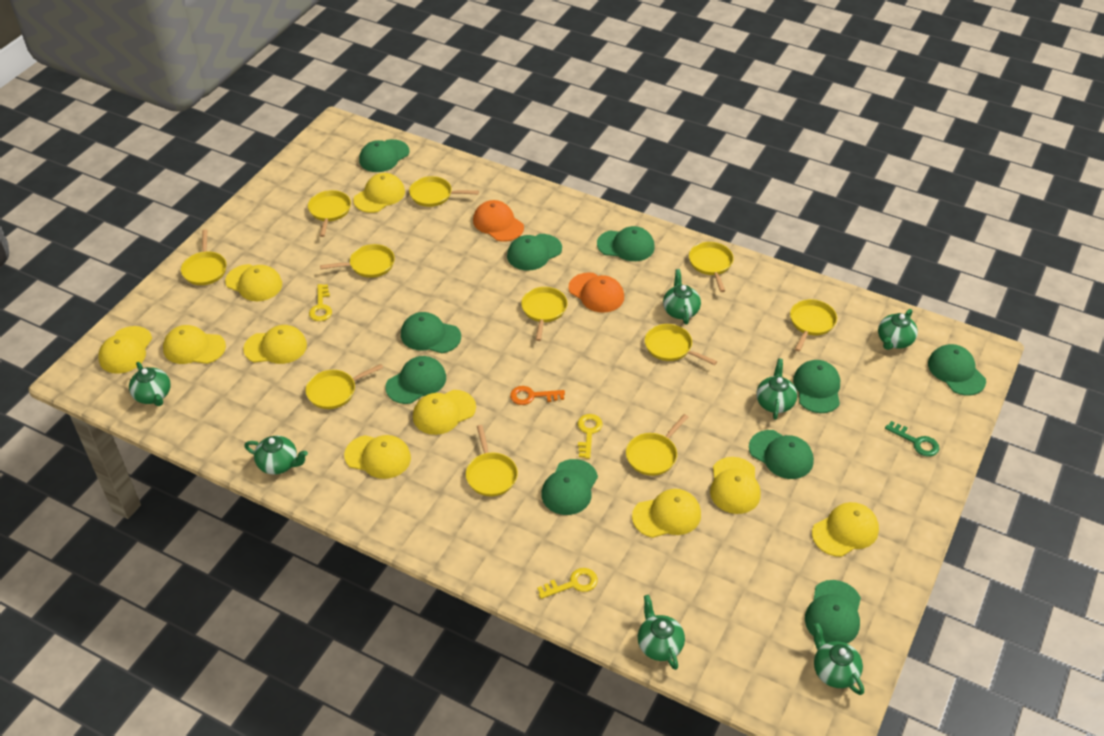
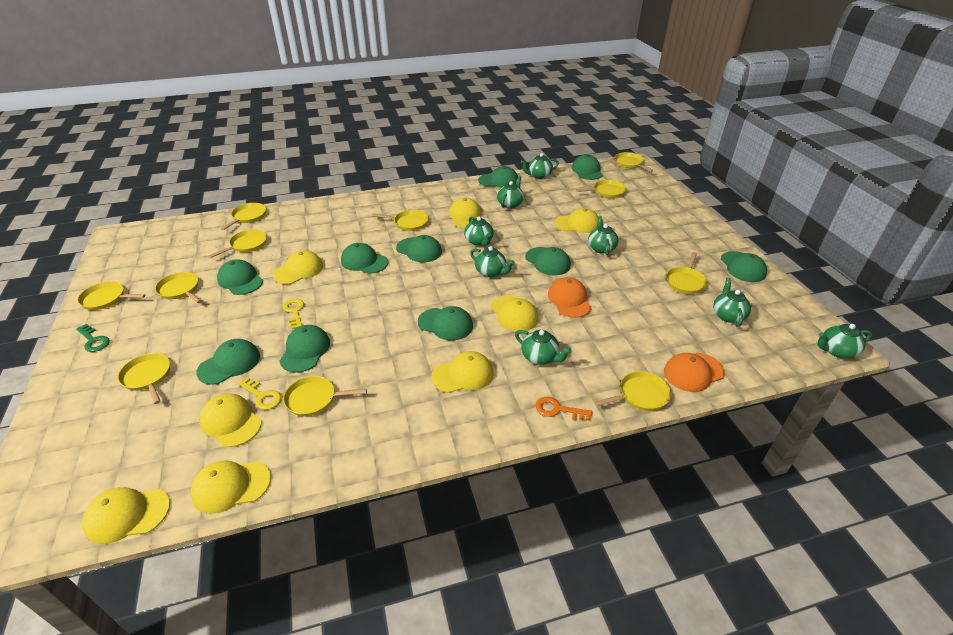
green teapot: [129,362,171,406] [244,436,308,475] [638,595,685,670] [663,269,701,324] [756,359,797,420] [813,623,864,695] [878,309,918,350] = 7 -> [464,217,494,246] [470,246,515,277] [497,176,524,209] [515,330,572,365] [521,153,559,179] [588,216,619,255] [713,278,751,327] [818,324,872,358] = 8
yellow cap: [98,326,152,374] [163,325,226,364] [225,264,282,301] [243,325,307,364] [344,435,411,479] [353,173,405,213] [413,390,476,435] [632,489,701,538] [710,457,761,514] [812,502,879,557] = 10 -> [82,487,170,544] [191,460,271,514] [199,393,262,447] [273,250,323,284] [431,351,493,393] [449,198,481,228] [491,295,538,331] [555,208,598,233] = 8
yellow key: [309,284,332,321] [537,568,598,599] [578,414,602,459] = 3 -> [238,377,281,410] [283,298,304,329] = 2

